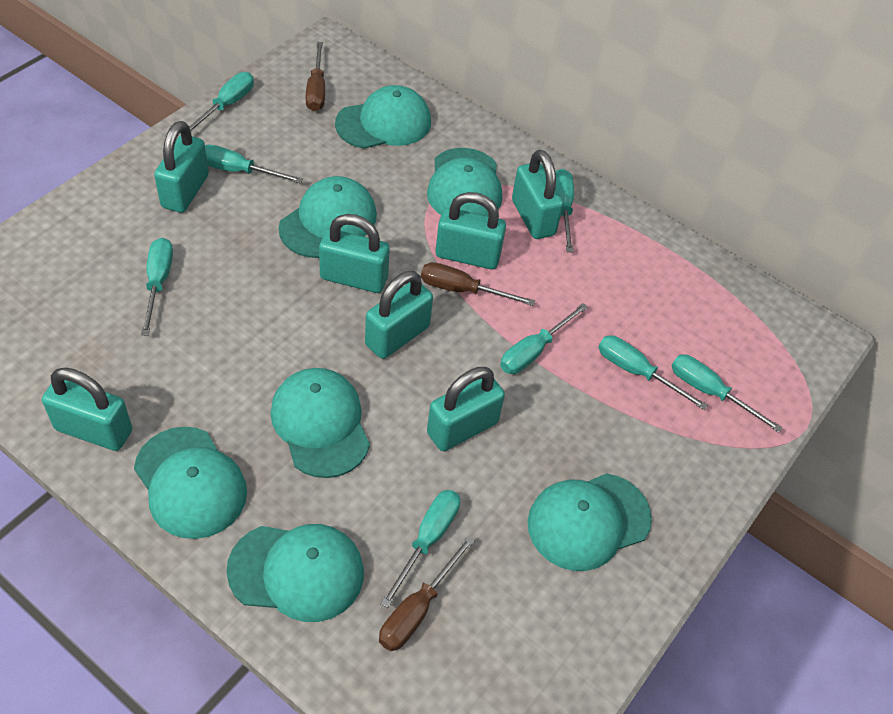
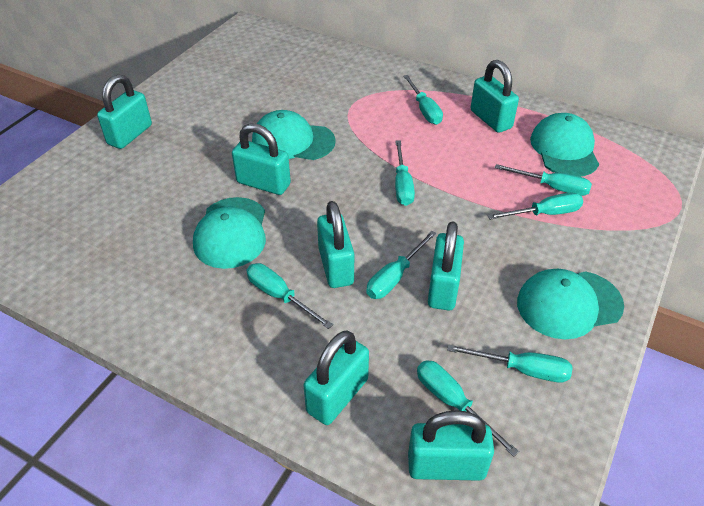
brown screwdriver: [305,42,325,111] [379,536,475,651] [421,262,535,306] = 3 -> none = 0
turquoise cap: [134,427,247,539] [226,524,364,622] [270,368,370,478] [279,176,377,258] [335,85,431,149] [427,148,502,216] [528,473,652,571] = 7 -> [193,197,266,269] [252,110,336,160] [517,269,624,339] [530,113,599,177] = 4

